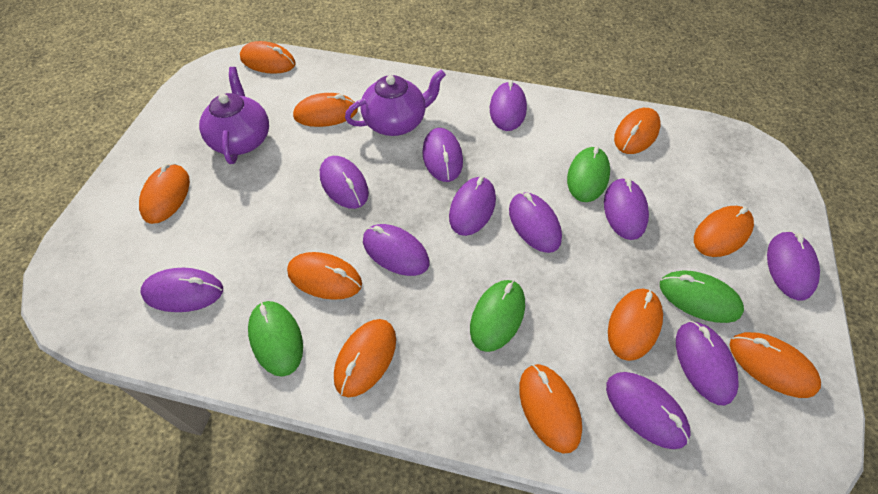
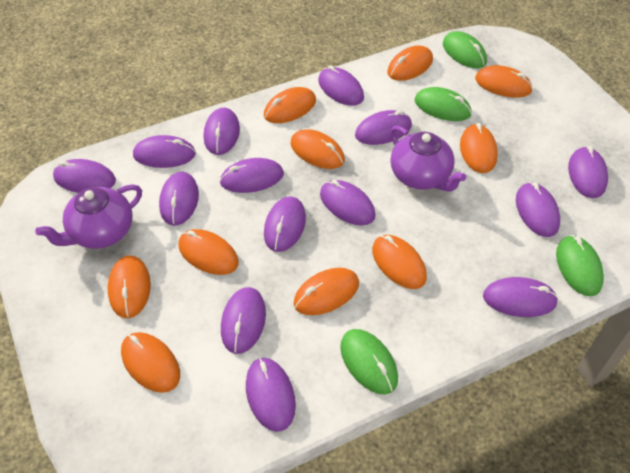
purple mouse: [140,268,223,312] [320,156,369,209] [363,224,429,276] [422,128,463,182] [449,177,496,236] [490,80,527,131] [509,192,562,253] [604,178,649,240] [606,372,691,449] [676,321,739,405] [767,231,820,301] = 11 -> [53,159,116,193] [133,135,196,168] [159,172,199,226] [204,107,240,155] [220,158,284,193] [221,287,266,354] [246,358,296,432] [264,196,306,252] [318,65,364,106] [320,180,376,225] [355,110,412,145] [483,277,558,317] [516,182,560,237] [568,146,608,198] = 14

